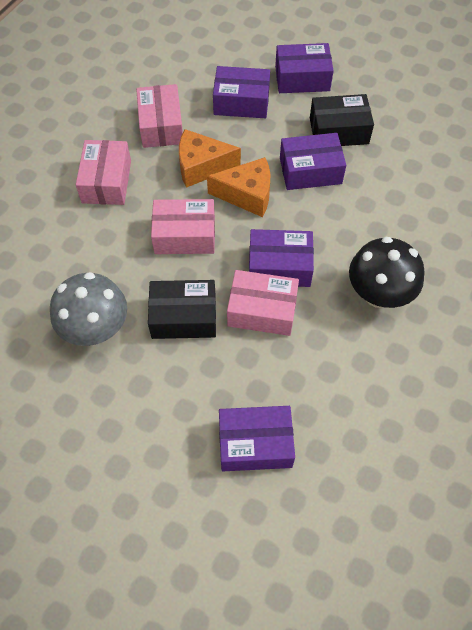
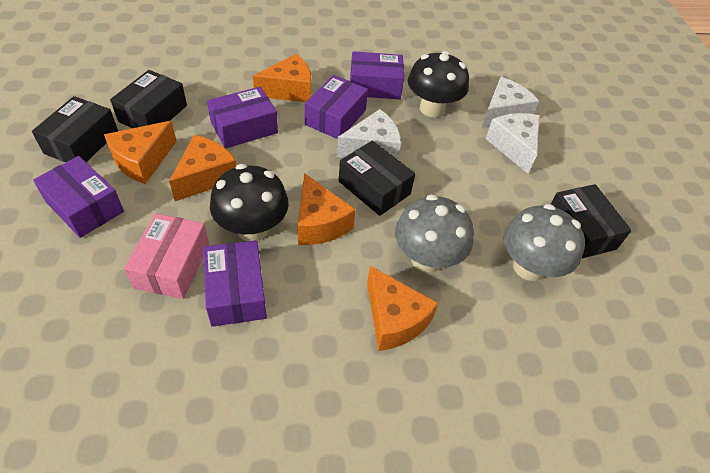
black box: [148,280,216,339] [310,94,374,146] = 2 -> [32,96,118,162] [110,70,187,128] [339,141,415,216] [551,184,632,258] = 4
black mushroom: [349,237,425,308] = 1 -> [210,164,289,241] [408,51,469,117] = 2
grey mushroom: [50,272,127,346] = 1 -> [395,194,474,273] [504,204,585,281] = 2
orange cheese: [179,129,241,188] [207,157,270,217] = 2 -> [104,121,177,184] [169,135,237,201] [253,54,311,102] [298,173,356,245] [367,266,439,351] = 5
pink box: [76,140,131,205] [136,84,183,148] [151,199,215,254] [227,270,299,336] = 4 -> [124,213,209,299] = 1
white cheese: none = 0 -> [337,109,401,159] [481,77,539,129] [486,113,540,174] = 3

